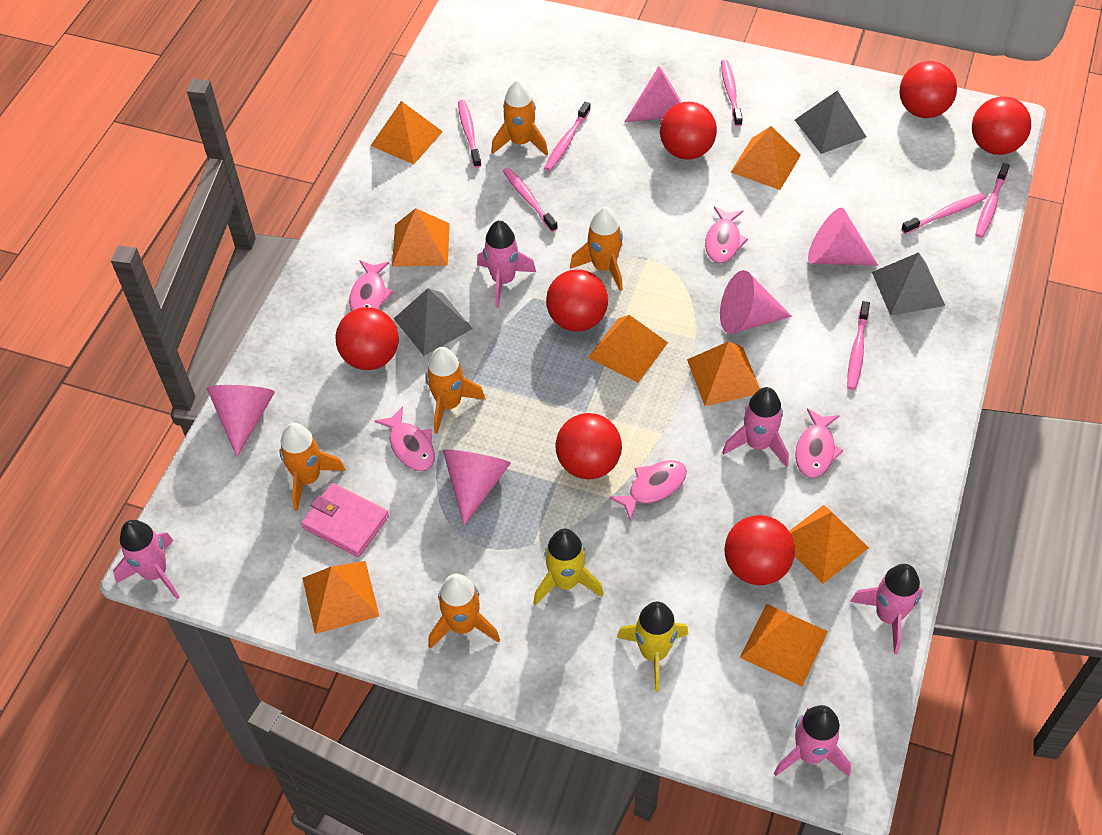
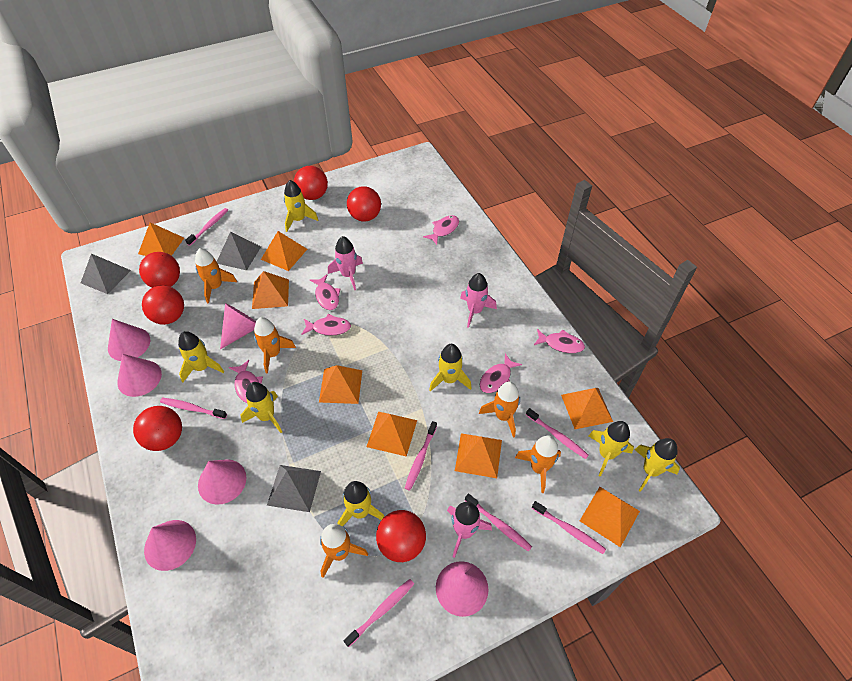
pink cone: [207,385,275,457] [443,450,511,525] [624,66,682,123] [720,270,792,334] [808,208,878,266] = 5 -> [108,319,151,361] [117,354,162,397] [144,520,196,571] [198,459,246,505] [220,303,256,349] [436,561,488,617] = 6
pink fish: [349,260,393,311] [374,406,435,471] [609,460,686,521] [705,207,748,263] [795,409,844,478] = 5 -> [229,360,263,403] [301,314,351,336] [310,275,340,310] [423,215,459,245] [480,354,522,393] [534,329,585,353] = 6
pink rocket: [113,520,180,599] [477,220,536,308] [722,387,789,467] [774,705,851,776] [850,564,923,654] = 5 -> [328,236,363,290] [447,502,492,558] [460,273,497,328] = 3
pink wallet: [301,483,389,557] = 1 -> none = 0
red ball: [335,307,399,370] [546,269,608,331] [555,413,622,479] [660,102,717,160] [724,515,795,585] [899,61,957,118] [972,97,1031,155] = 7 -> [133,406,182,451] [139,252,180,288] [142,285,184,325] [294,166,328,200] [347,186,381,221] [376,510,426,562] = 6
yellow rocket: [533,529,604,606] [616,601,689,692] = 2 -> [178,331,224,382] [241,382,282,433] [284,180,318,232] [338,481,384,526] [429,344,471,391] [588,421,634,477] [635,438,680,492] = 7

